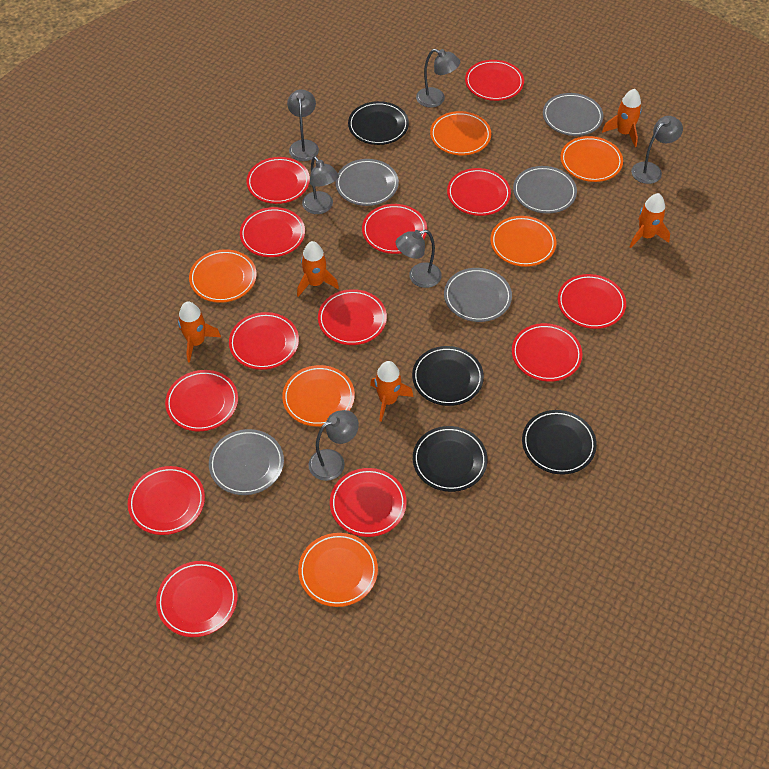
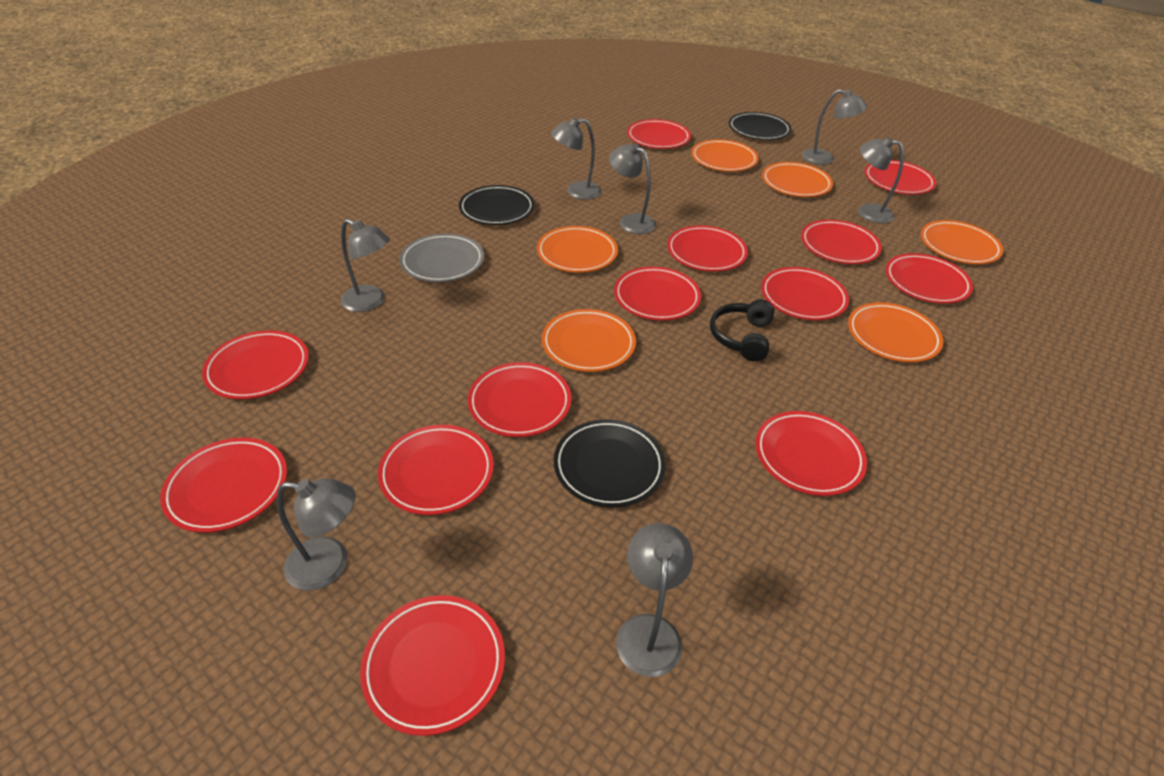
black headphones: none = 0 -> [710,299,774,362] = 1
black plate: [348,101,409,145] [412,346,484,406] [413,426,488,492] [522,410,597,475] = 4 -> [459,185,535,225] [554,419,666,508] [729,112,791,140] = 3
grey lamp: [287,89,319,161] [302,156,339,214] [308,410,359,481] [395,230,442,288] [416,49,460,107] [631,116,683,184] = 6 -> [277,478,356,591] [341,219,390,312] [551,118,601,200] [609,143,656,234] [616,523,693,677] [802,89,867,165] [858,137,904,223] = 7
grey plate: [209,429,284,495] [335,159,399,206] [444,268,512,322] [513,166,577,213] [543,93,603,136] = 5 -> [400,234,484,282] = 1
orange rocket: [178,302,221,363] [297,241,339,297] [370,361,414,422] [602,89,642,147] [630,193,670,248] = 5 -> none = 0

